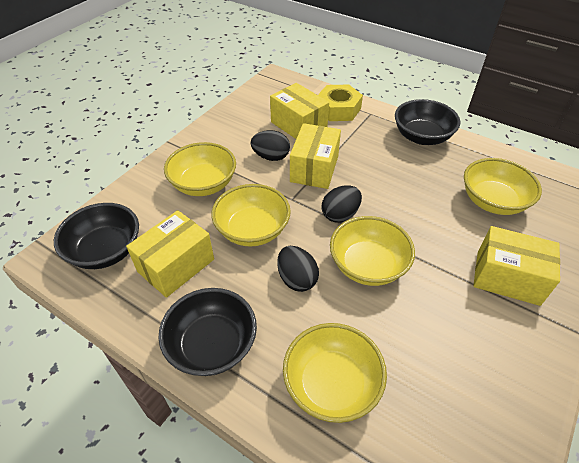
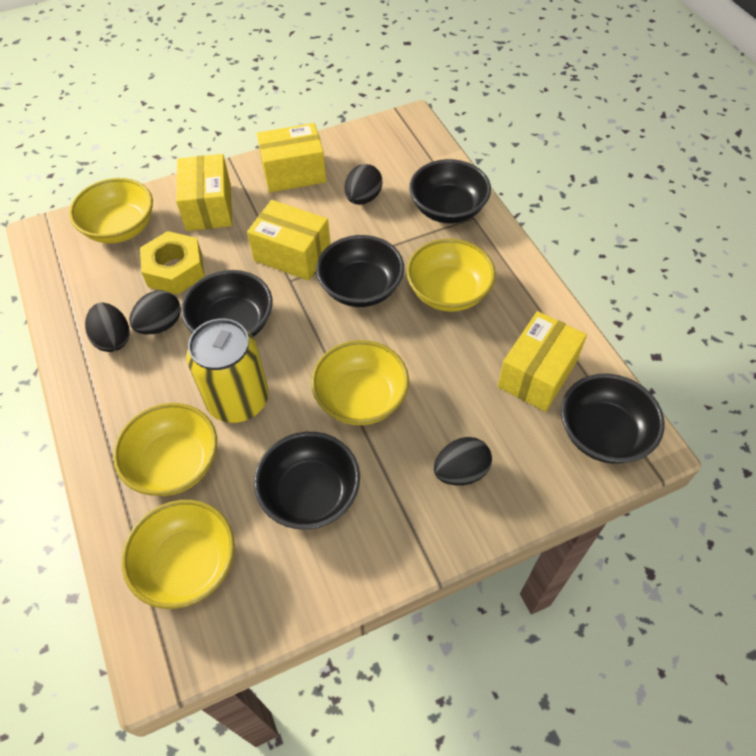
black bowl: [54,203,139,269] [158,288,257,376] [395,99,460,145] = 3 -> [181,270,272,337] [254,432,360,530] [316,235,404,307] [409,159,491,223] [561,374,665,464] = 5
black egg: [251,130,290,161] [277,246,319,292] [322,185,362,223] = 3 -> [85,303,130,352] [129,290,181,334] [344,164,382,205] [434,437,492,486] = 4
yellow can: none = 0 -> [186,318,269,423] = 1

